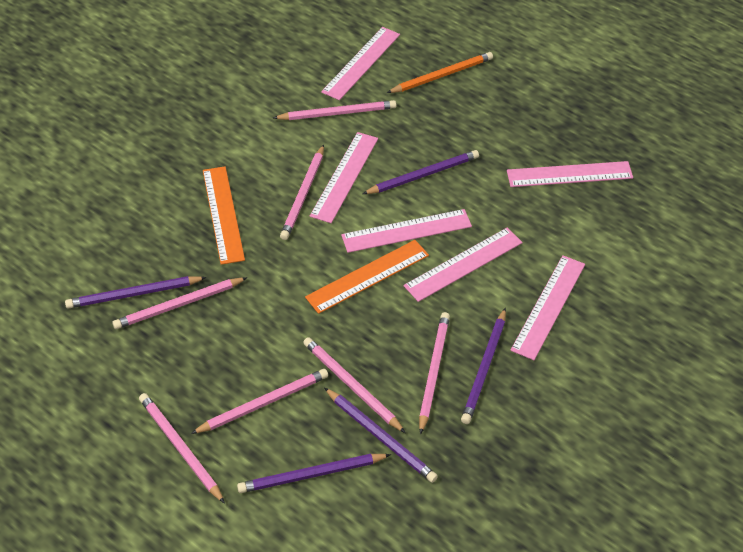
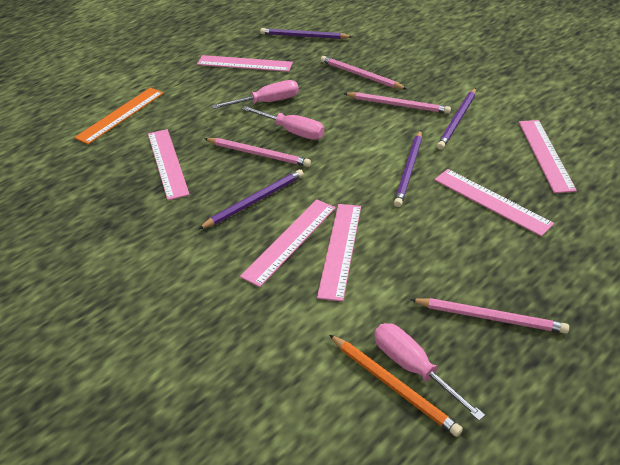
orange ruler: [203,166,245,265] [305,240,429,314] = 2 -> [74,88,164,144] = 1
pink pencil: [112,277,248,329] [139,393,225,504] [191,369,328,434] [273,100,396,120] [280,145,324,240] [303,337,406,433] [419,312,450,434] = 7 -> [204,138,311,167] [321,56,407,89] [343,92,451,114] [410,298,569,334] = 4
pink screwdriver: none = 0 -> [212,80,299,109] [242,106,324,140] [374,323,485,421] = 3
purple pencil: [65,276,207,309] [237,454,391,493] [324,388,438,483] [362,150,479,194] [461,308,506,424] = 5 -> [198,169,304,229] [260,28,353,39] [394,130,422,207] [437,88,476,150] = 4

